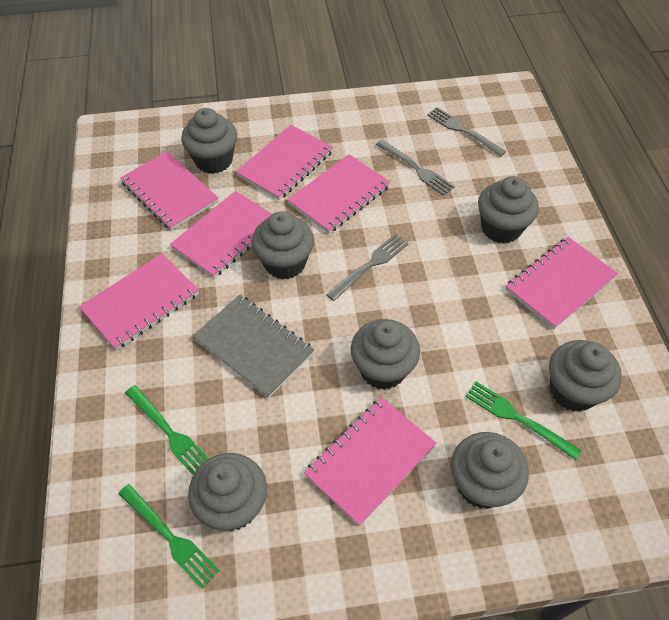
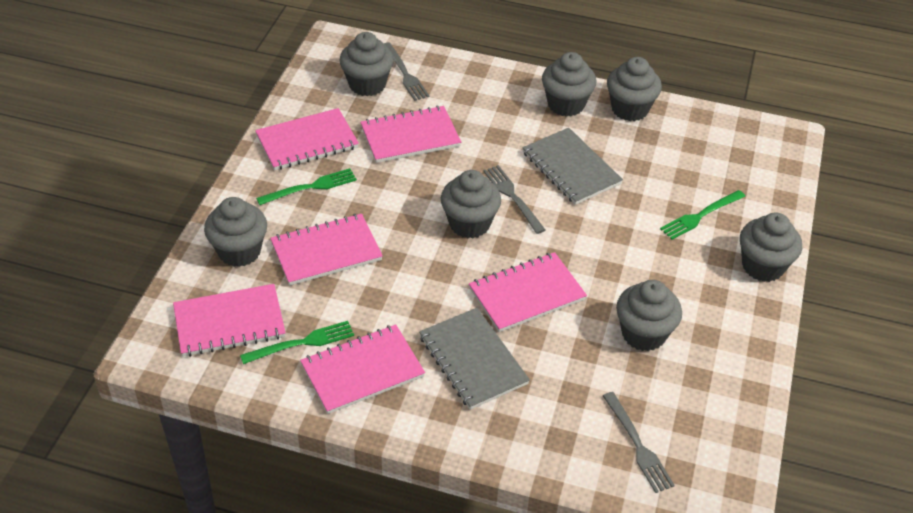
grey notebook: [193,295,314,398] = 1 -> [419,308,530,410] [522,128,623,205] = 2
pink notebook: [79,254,199,350] [120,151,218,231] [170,191,272,278] [236,125,333,200] [287,154,391,234] [304,397,437,526] [505,237,618,329] = 7 -> [173,284,286,357] [255,108,359,171] [270,214,383,285] [300,324,425,414] [360,106,461,163] [469,252,587,332] = 6

